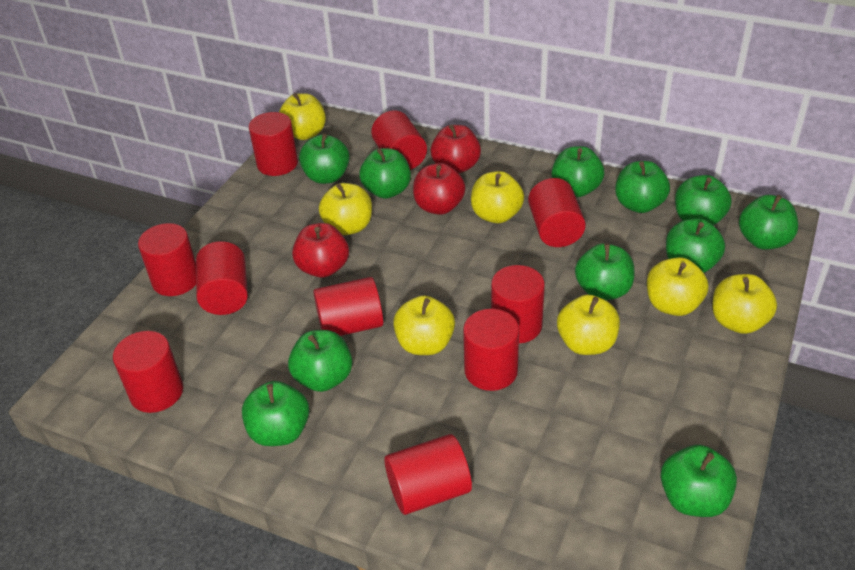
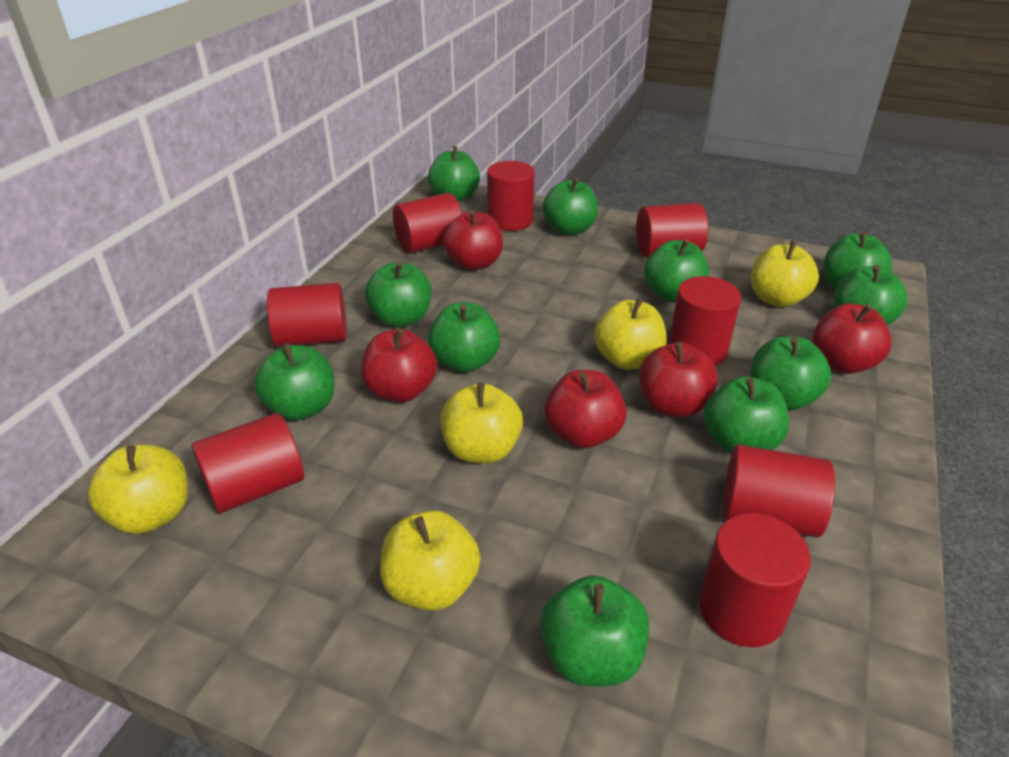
red apple: [292,223,349,278] [413,163,466,215] [431,125,481,173] = 3 -> [361,329,437,402] [443,210,503,270] [544,370,627,448] [639,341,718,418] [812,303,892,374] = 5
red cylinder: [113,331,183,413] [138,223,196,296] [196,241,248,315] [249,112,298,176] [313,277,383,336] [371,110,427,170] [384,434,472,515] [463,309,519,391] [491,265,545,343] [528,178,586,247] = 10 -> [191,413,304,513] [267,283,347,347] [393,193,462,253] [487,161,535,231] [636,203,708,257] [669,276,741,366] [699,513,811,647] [723,445,835,537] = 8
yellow apple: [279,93,326,140] [319,183,372,235] [393,295,455,355] [471,171,524,223] [557,295,620,355] [647,257,709,316] [712,274,777,334] = 7 -> [88,445,188,534] [380,510,480,611] [440,383,523,464] [594,298,667,370] [751,241,819,307] = 5

